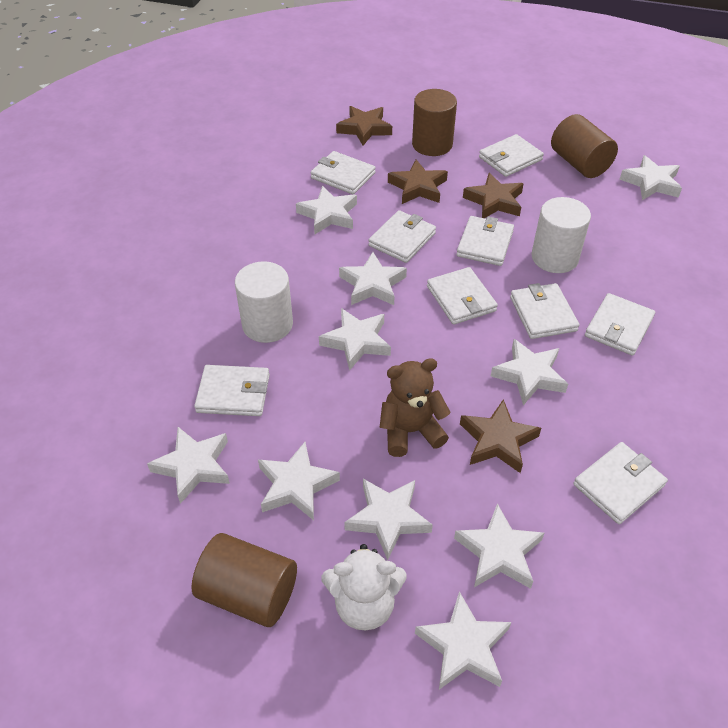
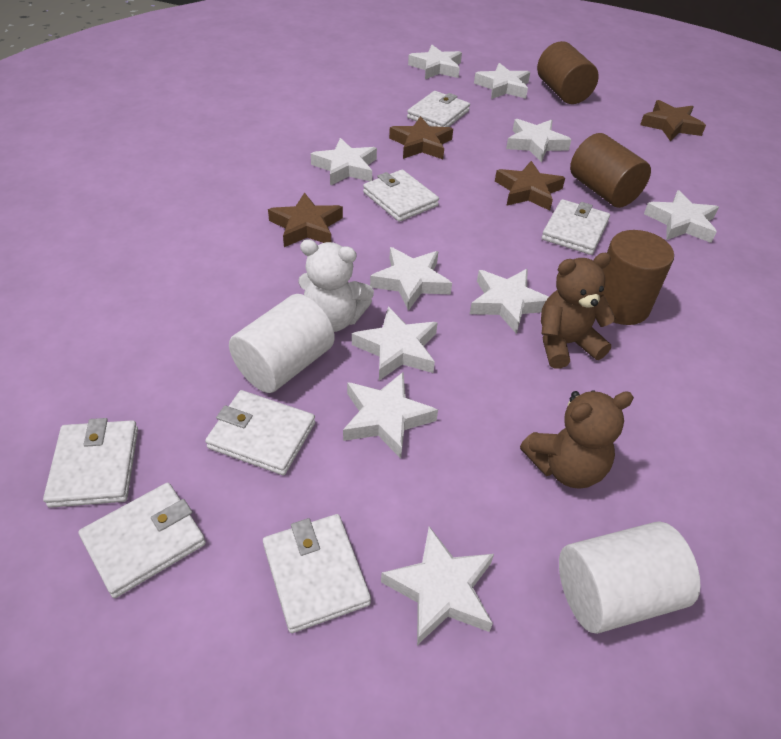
brown teddy bear: [380,358,451,457] = 1 -> [520,390,634,489] [541,253,616,369] = 2
white wallet: [194,365,270,416] [311,151,376,194] [368,210,436,263] [427,267,498,325] [456,216,514,266] [479,134,544,177] [510,283,580,339] [573,442,668,524] [585,293,655,356] = 9 -> [43,418,138,508] [78,483,206,598] [205,390,315,475] [263,514,371,633] [363,170,439,222] [407,91,470,127] [542,199,610,255] = 7

